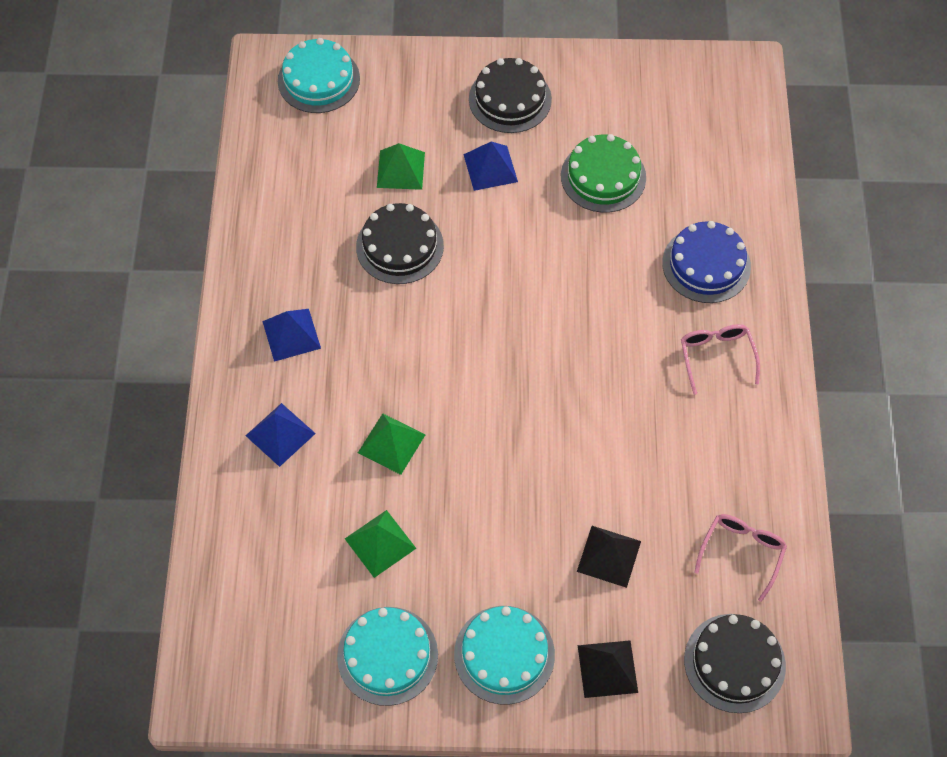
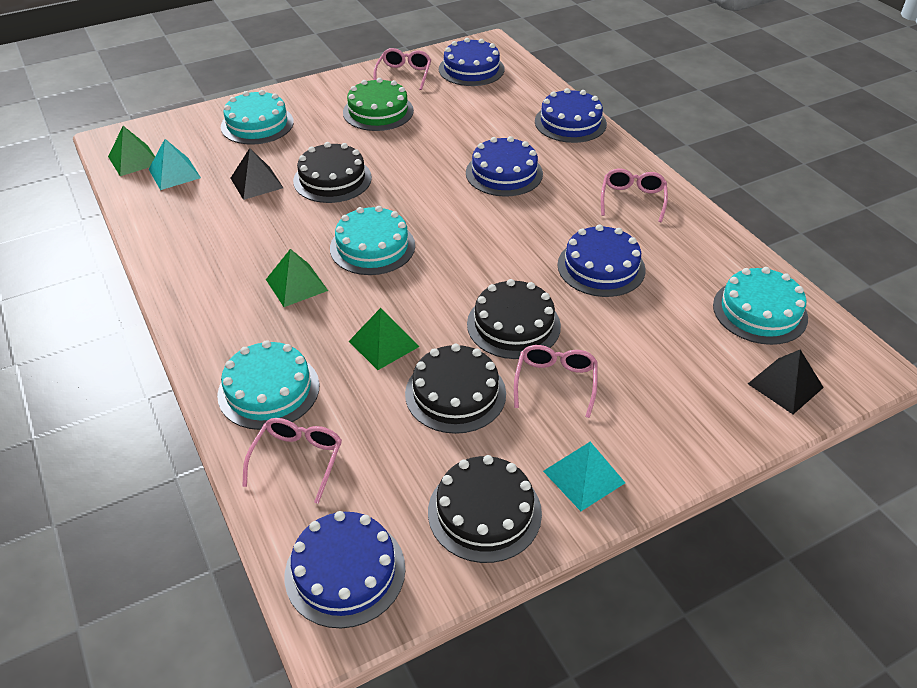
black cake: [356,203,444,284] [469,58,552,133] [684,614,786,713] = 3 -> [293,142,372,203] [405,344,506,434] [428,455,542,563] [467,279,561,359] = 4
blue cake: [662,221,751,303] = 1 -> [285,511,405,628] [439,38,505,86] [466,136,543,197] [535,88,607,143] [557,224,646,297] = 5
blue pyramid: [245,403,316,467] [262,309,321,362] [463,141,518,191] = 3 -> none = 0
pink glasses: [681,324,760,395] [695,514,787,602] = 2 -> [242,418,342,504] [374,48,431,90] [514,345,597,418] [601,169,668,222] = 4
turquoise cake: [278,38,360,113] [337,607,438,706] [454,606,555,705] = 3 -> [217,340,320,430] [221,90,294,145] [330,206,415,275] [713,267,808,345] = 4
turquoise pyramid: none = 0 -> [149,139,201,190] [543,442,625,511] = 2

